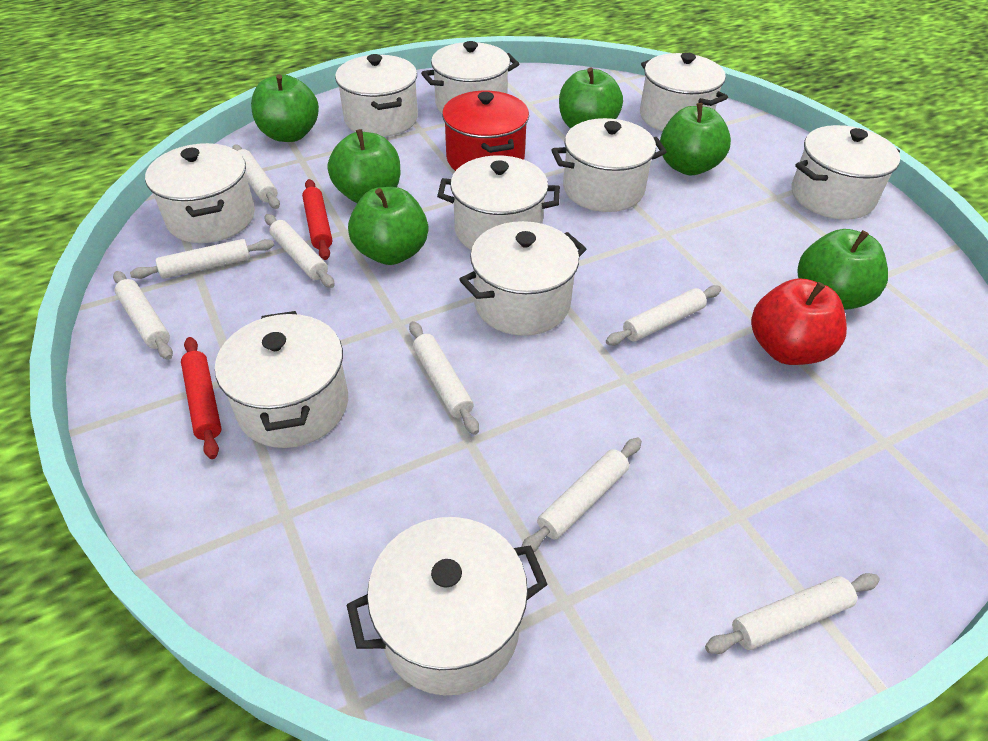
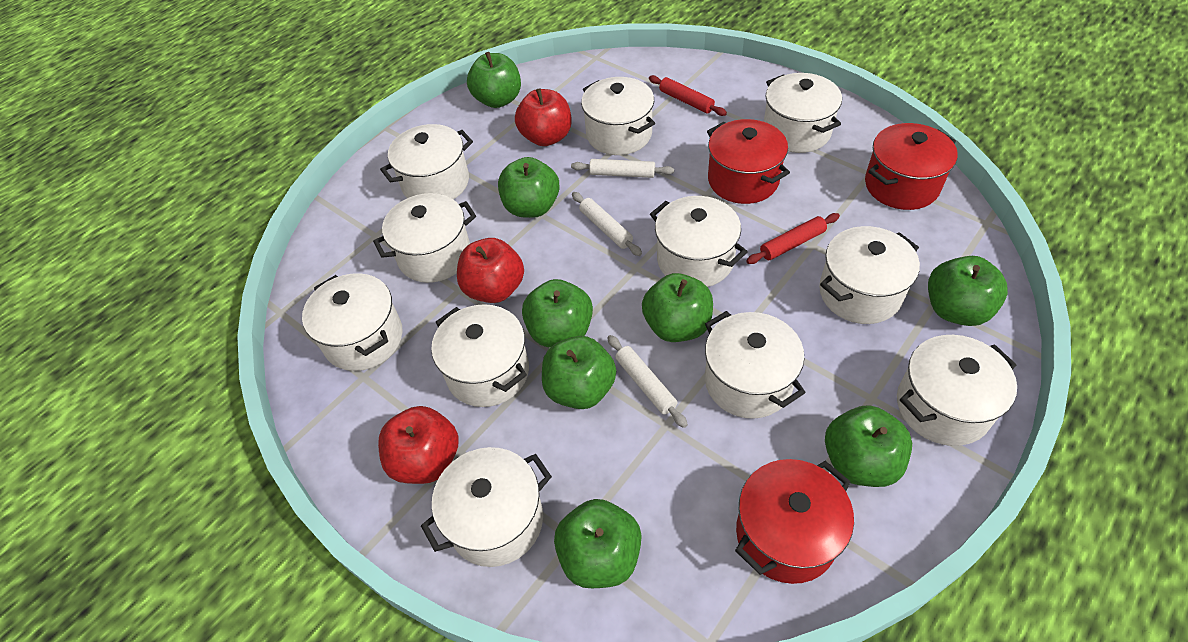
green apple: [251,74,319,142] [328,129,400,203] [348,187,428,265] [559,67,623,129] [660,103,731,175] [797,229,888,310] = 6 -> [467,52,521,108] [498,157,560,218] [522,279,593,347] [542,336,616,409] [554,499,642,588] [642,273,713,342] [825,405,912,487] [928,256,1008,326] = 8
red apple: [751,279,847,365] = 1 -> [378,406,459,484] [457,238,524,303] [515,88,571,146] = 3
red pot: [442,91,529,171] = 1 -> [707,119,790,204] [735,459,854,584] [865,123,958,210] = 3
white pot: [145,143,255,243] [215,311,348,448] [335,54,418,137] [347,517,548,695] [421,41,519,113] [437,155,560,250] [459,221,586,336] [551,118,667,212] [640,52,728,131] [791,125,900,220] = 10 -> [302,273,403,371] [373,193,476,283] [380,124,473,199] [421,447,552,567] [431,304,529,407] [581,77,655,155] [650,196,748,287] [705,311,806,419] [764,73,842,153] [819,226,920,324] [897,335,1017,446] = 11
white rolling pin: [113,271,173,360] [130,239,274,279] [232,145,280,209] [264,214,335,288] [409,321,479,435] [521,438,642,555] [606,285,721,345] [705,573,880,654] = 8 -> [571,159,674,178] [572,192,642,256] [607,335,688,428] = 3

